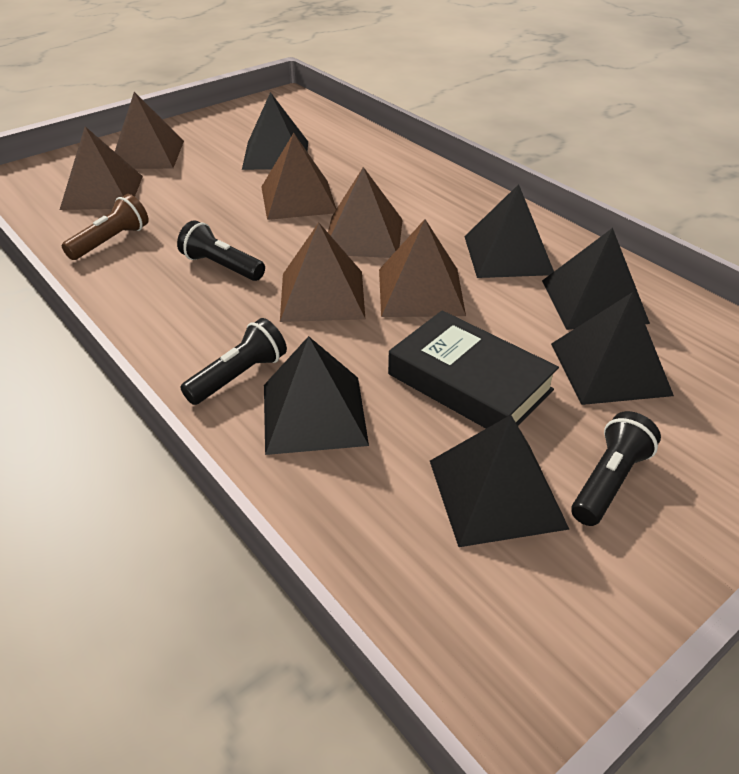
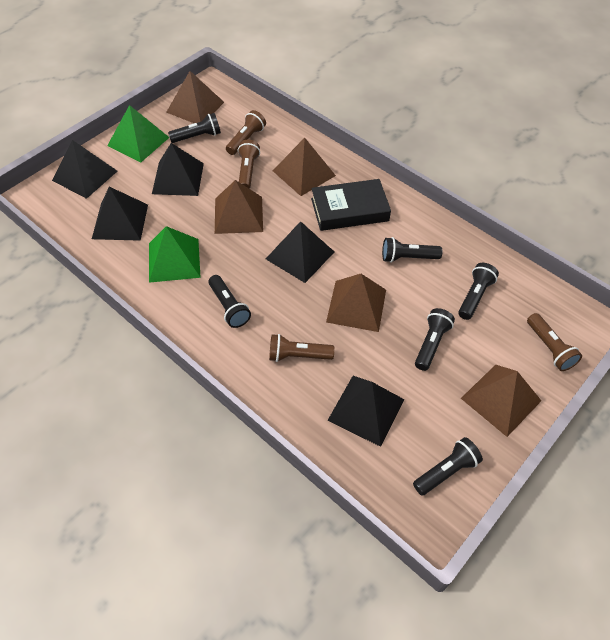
black flashlight: [177,220,265,281] [180,318,287,405] [571,411,661,526] = 3 -> [168,113,221,143] [208,275,251,328] [382,237,443,263] [413,437,483,496] [415,308,455,371] [458,263,499,320] = 6
black pyramid: [242,92,308,170] [264,336,369,455] [430,415,569,547] [464,184,554,278] [542,228,650,330] [551,292,674,405] = 6 -> [52,140,117,199] [92,187,148,241] [152,143,204,196] [266,221,334,283] [327,376,405,447] = 5
brown flashlight: [62,194,149,260] = 1 -> [226,110,266,155] [238,140,260,189] [269,334,335,362] [527,313,582,371] = 4
brown pyramid: [60,127,143,210] [115,92,184,169] [261,133,336,220] [280,223,365,322] [328,167,403,258] [379,219,466,317] = 6 -> [166,71,224,123] [215,180,263,234] [273,138,336,196] [326,274,386,332] [461,364,541,437] = 5
green pyramid: none = 0 -> [107,105,170,162] [149,226,201,283] = 2

